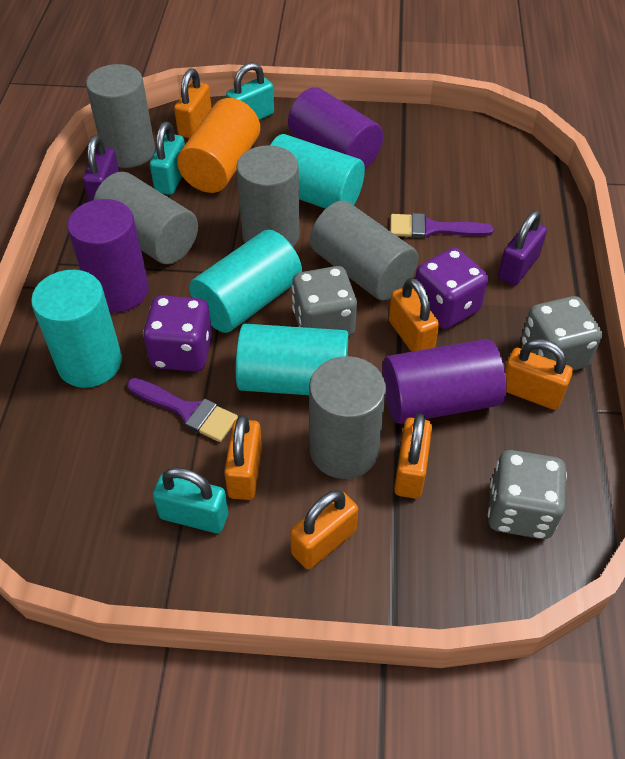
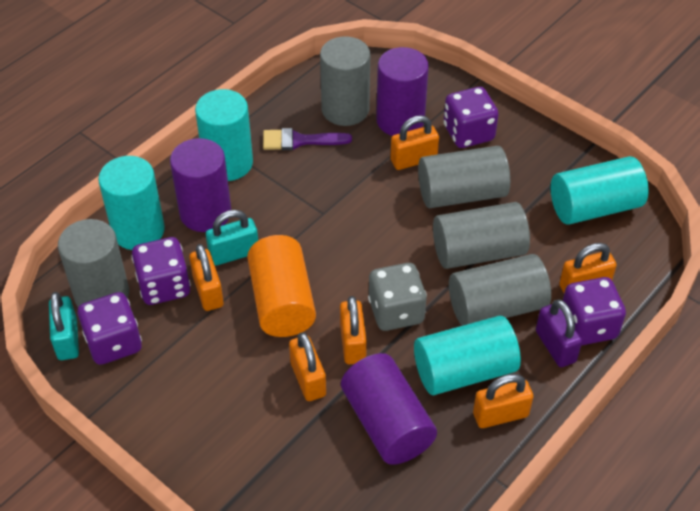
grey dice: [292,266,357,336] [488,450,567,539] [521,296,602,371] = 3 -> [368,263,427,331] = 1
purple brush: [127,378,238,442] [390,213,494,239] = 2 -> [263,128,352,150] = 1
purple dice: [143,295,212,372] [414,248,488,329] = 2 -> [78,292,142,365] [131,237,191,305] [444,87,499,148] [563,277,626,346] = 4
purple padlock: [83,135,119,201] [498,210,547,286] = 2 -> [536,299,582,367] = 1
turquoise padlock: [150,122,185,195] [153,467,228,533] [226,62,274,120] = 3 -> [49,292,79,360] [206,210,258,265] = 2

